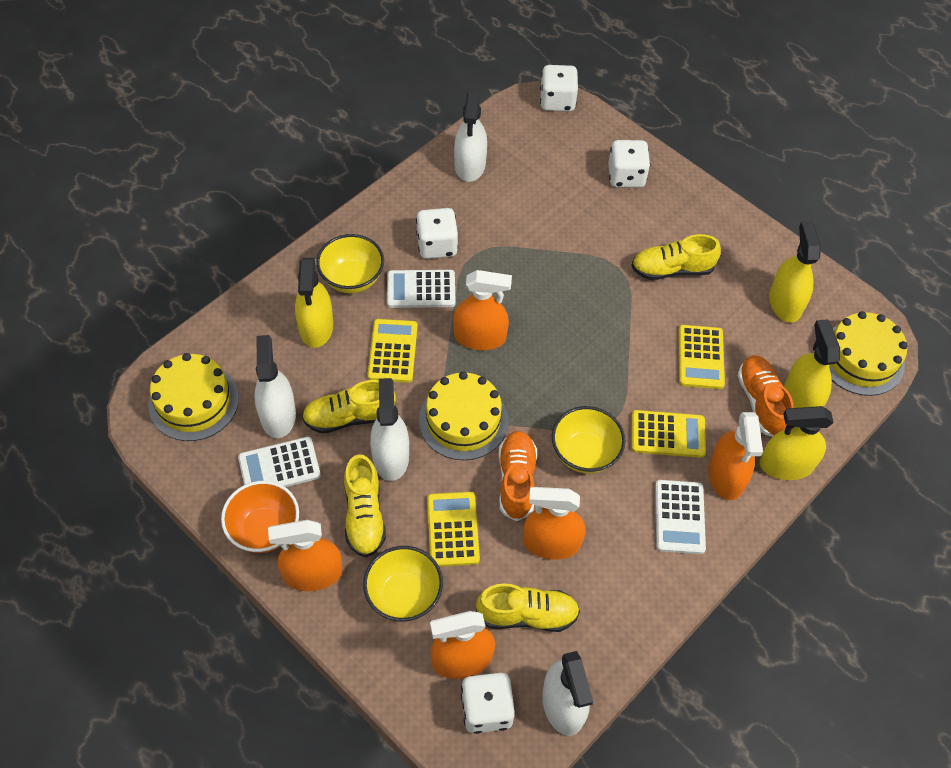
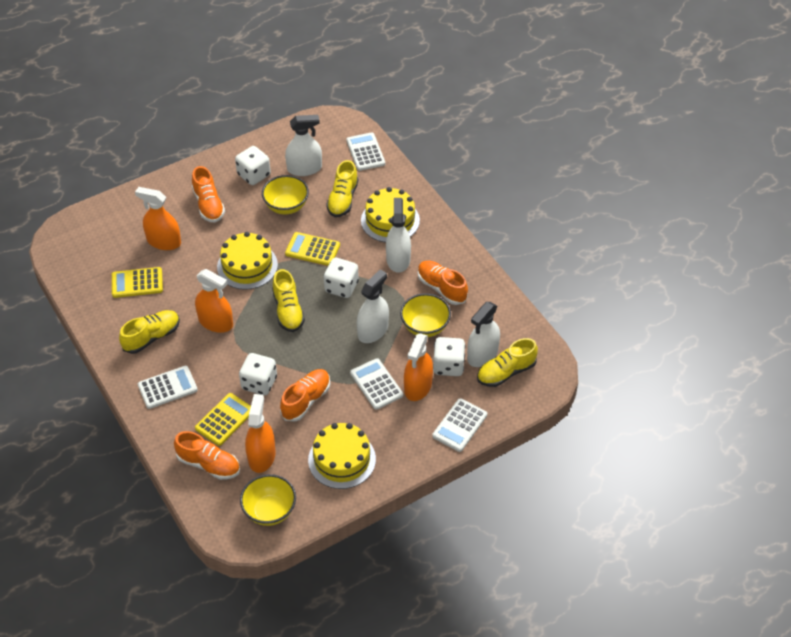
orange bowl: [221,481,299,553] = 1 -> none = 0
orange shoe: [498,431,537,521] [737,355,794,437] = 2 -> [174,431,240,480] [192,166,225,222] [280,369,330,422] [418,261,468,305] = 4
orange spray bottle: [268,520,343,591] [430,611,495,679] [453,270,512,350] [523,487,586,560] [708,412,763,500] = 5 -> [135,187,181,250] [195,269,233,333] [245,394,276,473] [404,333,433,401] = 4
white calculator: [238,437,321,487] [387,270,456,308] [655,480,706,554] = 3 -> [138,366,198,409] [346,132,385,171] [350,358,403,410] [432,398,487,452] = 4
yellow calculator: [368,319,418,383] [427,492,480,567] [632,410,706,458] [678,325,725,389] = 4 -> [112,267,163,298] [195,393,251,446] [285,232,340,266] = 3
yellow spray bottle: [295,258,333,348] [760,406,834,480] [769,221,821,323] [784,319,840,408] = 4 -> none = 0

